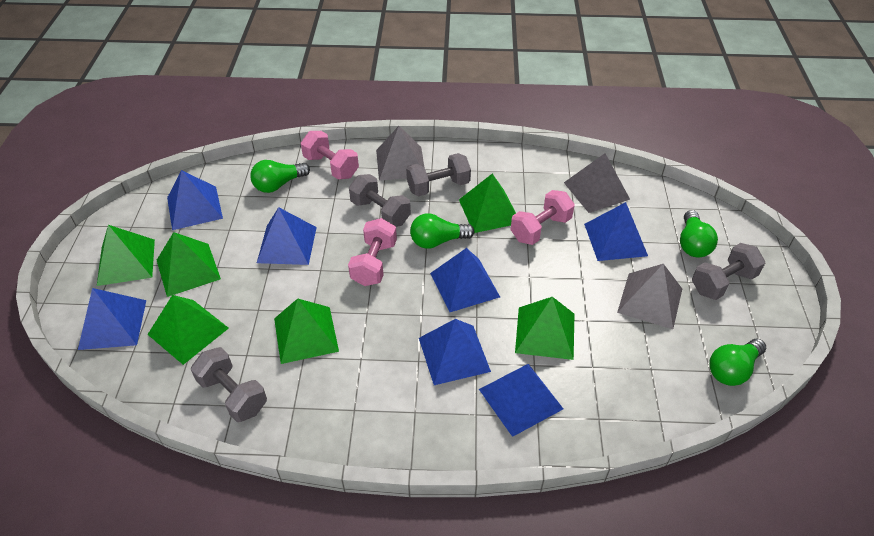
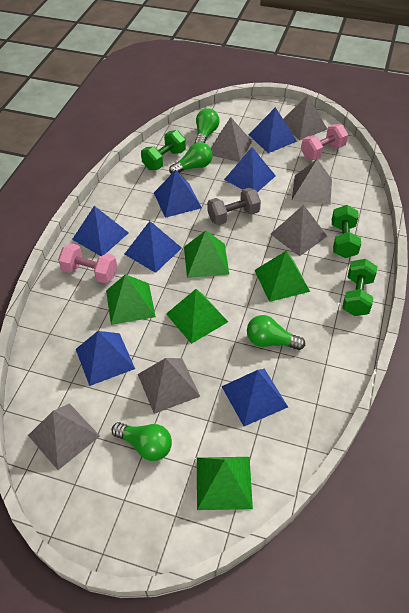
green dumbbell: none = 0 -> [141,130,186,170] [332,205,361,258] [342,259,377,316] = 3
green pyramid: [97,225,155,286] [147,295,229,365] [157,232,221,297] [274,298,339,364] [459,174,516,233] [515,297,575,360] = 6 -> [106,274,156,325] [166,289,228,344] [184,230,229,278] [197,457,253,510] [255,251,310,302] = 5
grey dumbbell: [191,347,267,422] [349,174,411,227] [406,153,471,197] [692,243,765,300] = 4 -> [207,188,261,225] = 1
grey pyramid: [376,126,424,181] [564,153,630,213] [617,264,682,329] = 3 -> [28,403,100,470] [138,358,200,414] [211,117,252,162] [271,205,327,256] [283,95,327,140] [292,159,332,205] = 6
pink dumbbell: [301,131,359,179] [348,218,397,286] [511,190,575,245] = 3 -> [58,243,117,283] [301,124,348,160] = 2

